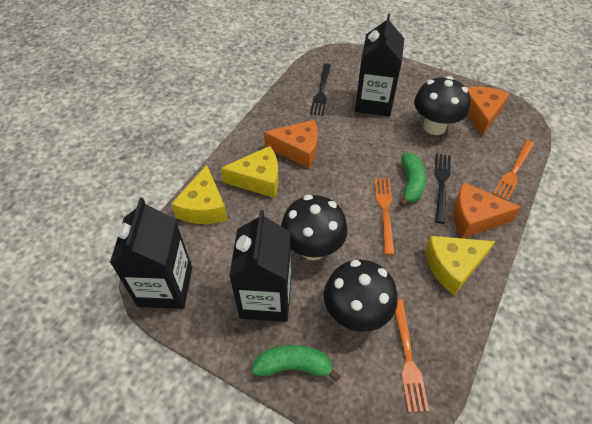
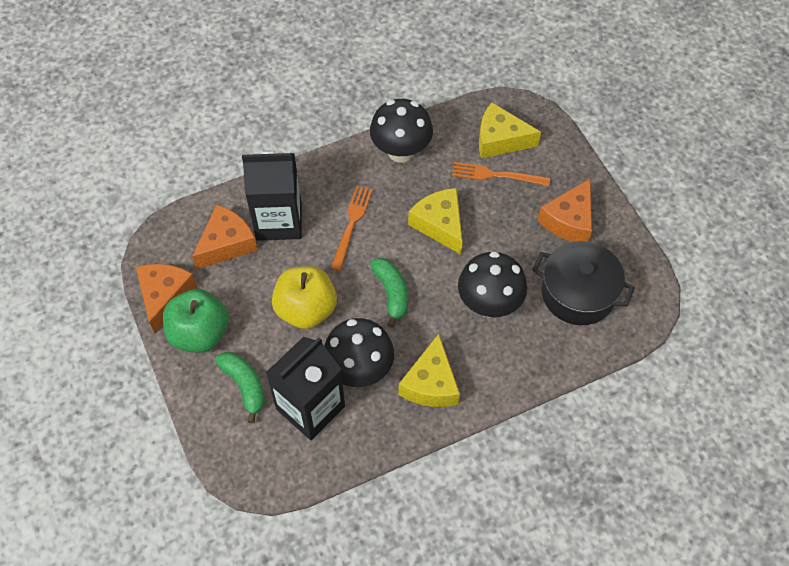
black carton: [110,198,192,309] [229,210,291,322] [355,13,405,117] = 3 -> [242,150,301,241] [266,337,345,440] = 2
black fork: [310,64,331,116] [434,153,451,224] = 2 -> none = 0
black pot: none = 0 -> [533,241,635,325] = 1
green apple: none = 0 -> [163,289,229,353] = 1
orange fork: [374,178,395,255] [395,299,429,412] [493,140,534,201] = 3 -> [331,186,373,271] [452,162,550,186] = 2
yellow apple: none = 0 -> [272,266,337,329] = 1

